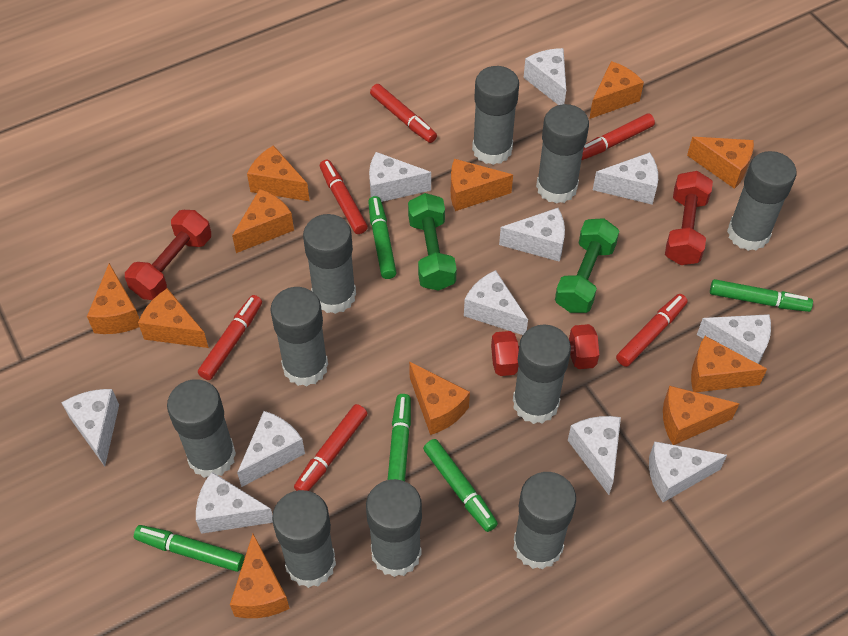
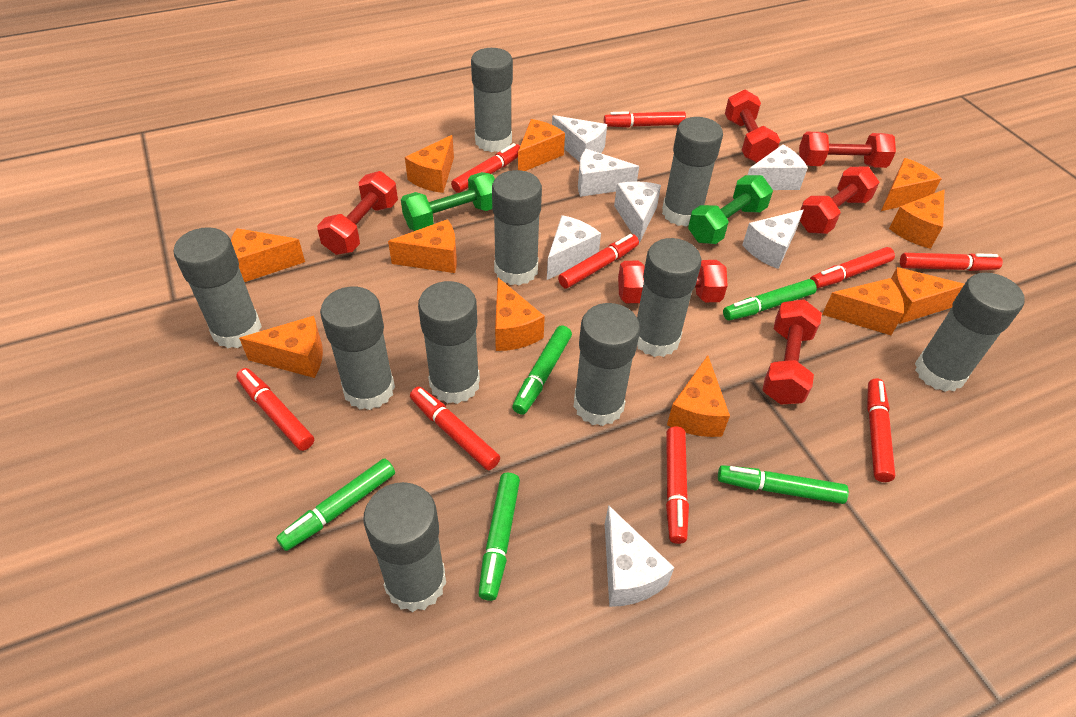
red dumbbell: [125,210,211,300] [491,324,599,376] [665,171,713,265] = 3 -> [317,171,398,255] [618,260,728,303] [725,90,780,163] [763,299,822,404] [799,132,896,168] [800,166,880,234] = 6
red marker: [198,295,262,380] [294,404,367,491] [320,160,368,234] [370,84,437,143] [581,113,655,161] [616,294,688,367] = 6 -> [236,368,314,451] [410,387,500,470] [451,143,520,193] [558,234,639,289] [604,111,686,127] [666,427,689,544] [810,247,895,288] [867,378,895,482] [900,253,1003,271] = 9
white cheese: [61,389,119,466] [196,472,273,534] [237,411,305,487] [369,152,431,202] [464,270,528,335] [499,208,565,262] [523,48,566,105] [568,416,621,495] [593,152,658,205] [649,441,727,502] [697,314,771,364] = 11 -> [547,215,601,280] [552,115,607,162] [578,149,639,197] [605,505,675,607] [614,181,661,243] [742,210,804,269] [748,144,808,190] = 7

